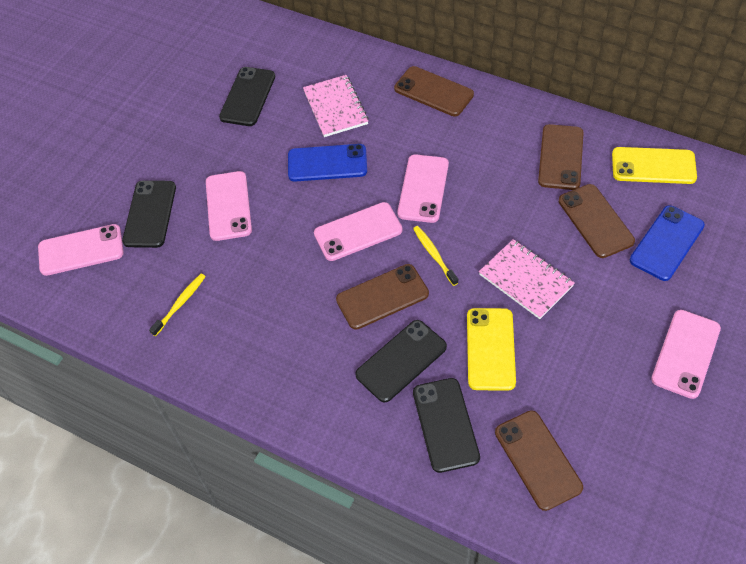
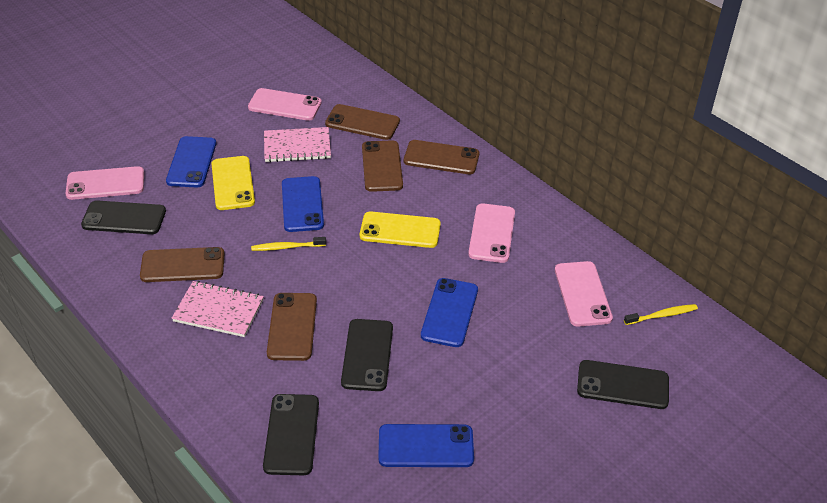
blue phone: [288,144,367,182] [630,205,705,281] = 2 -> [166,136,216,188] [282,176,324,232] [378,424,474,467] [421,278,478,347] = 4
pink phone: [38,224,124,276] [206,171,252,241] [314,202,402,261] [398,155,449,223] [651,310,721,399] = 5 -> [65,166,144,200] [248,88,322,121] [468,203,515,263] [555,261,613,327] = 4

